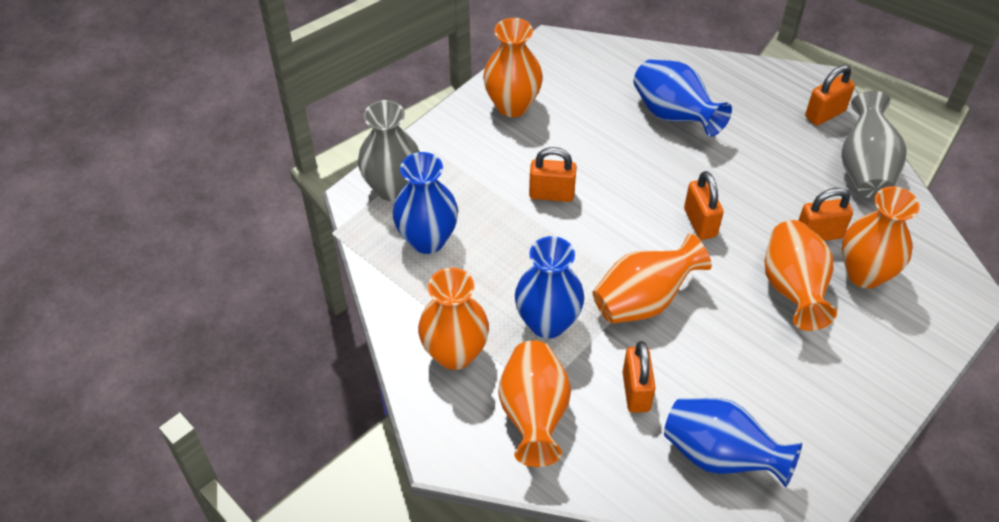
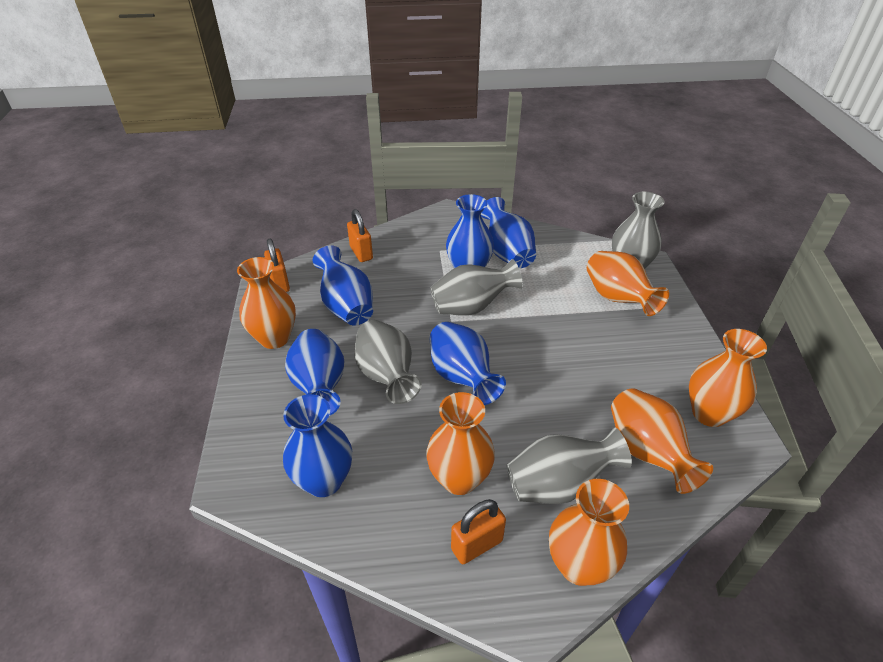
blue vase: [392,152,458,254] [515,236,584,339] [634,59,732,137] [664,398,802,488] = 4 -> [283,394,352,497] [285,329,345,416] [312,245,373,325] [429,322,506,405] [446,194,494,268] [481,197,536,269] = 6
grey vase: [358,100,420,201] [841,91,907,198] = 2 -> [354,320,422,404] [430,259,523,316] [507,428,632,504] [612,192,664,269] = 4
orange padlock: [529,147,577,202] [623,341,656,413] [684,171,724,240] [798,188,853,241] [805,65,855,126] = 5 -> [264,239,290,292] [347,209,373,262] [451,499,506,564] = 3

